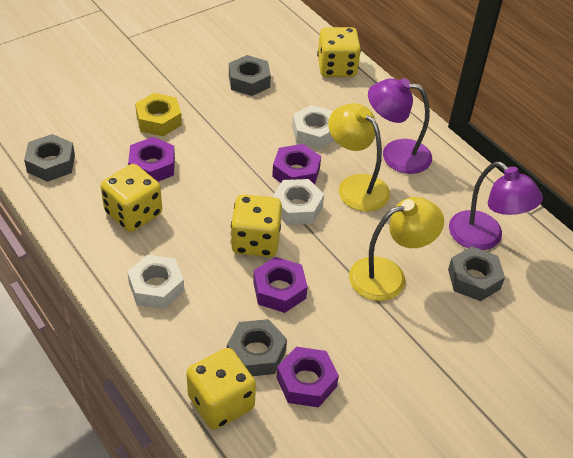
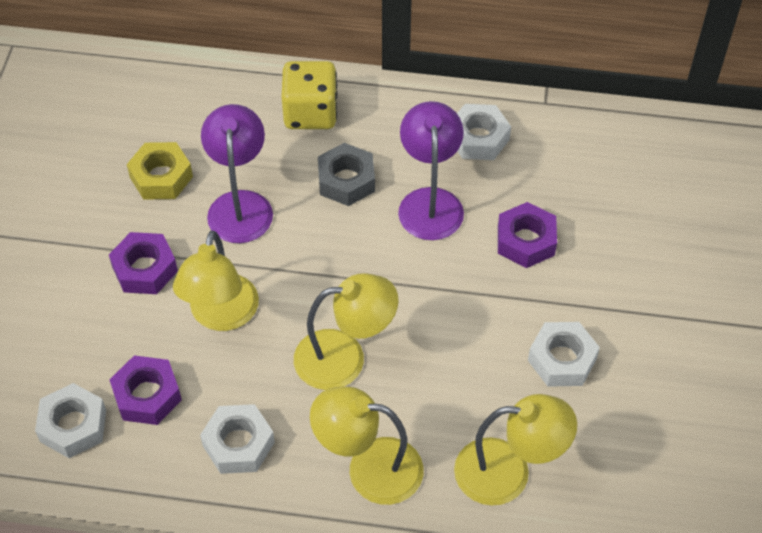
grey nut: [24,134,75,182] [227,319,287,376] [229,55,271,96] [448,246,505,301] = 4 -> [318,143,375,206] = 1
purple nut: [128,137,175,182] [253,257,308,313] [272,144,321,185] [276,347,339,407] = 4 -> [109,232,178,294] [109,355,182,425] [498,202,557,268] = 3
white nut: [127,255,184,309] [272,179,324,225] [292,105,335,149] = 3 -> [35,383,106,458] [200,404,275,474] [457,104,511,160] [528,322,600,387] = 4
yellow dice: [101,164,162,232] [186,348,256,430] [231,194,282,257] [317,27,361,77] = 4 -> [281,61,338,129] = 1
yellow lamp: [328,103,390,211] [349,197,444,301] = 2 -> [173,230,259,331] [294,273,399,390] [310,387,424,505] [454,394,577,506] = 4

